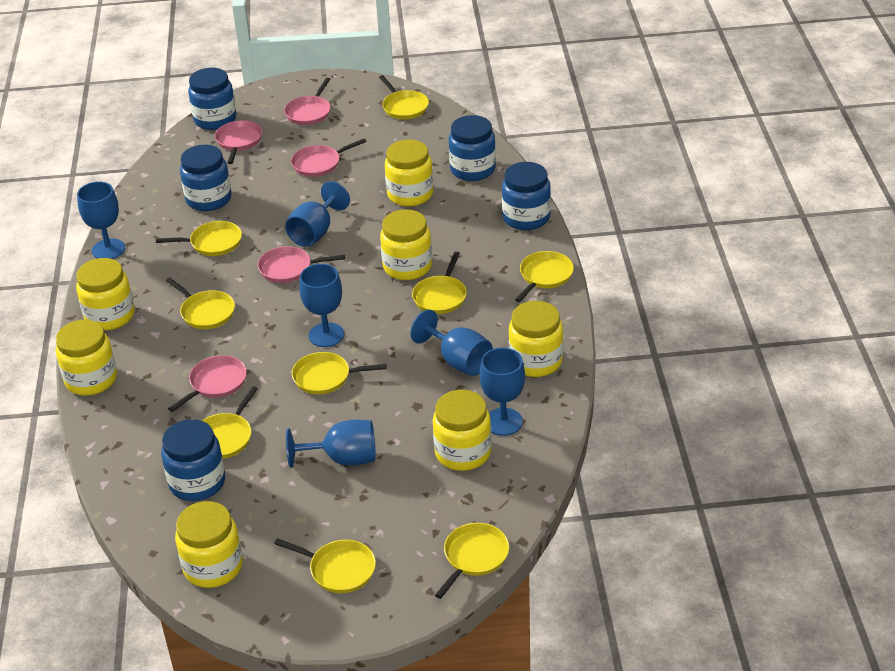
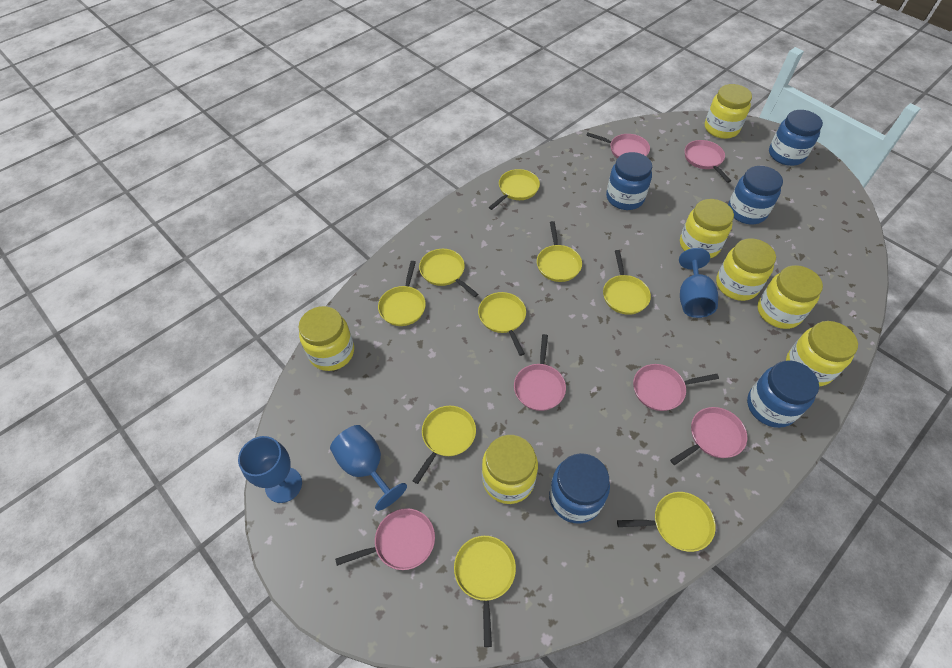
blue goblet: [77,182,125,259] [285,181,350,247] [286,420,376,468] [299,264,344,347] [410,310,493,376] [479,347,525,436] = 6 -> [238,436,302,503] [330,425,407,511] [679,248,718,318] = 3
pink pan: [168,355,247,412] [215,120,262,164] [258,246,345,283] [284,78,331,125] [291,138,366,177] = 5 -> [335,508,435,570] [514,334,566,411] [586,133,650,158] [633,364,719,411] [670,407,747,465] [685,140,731,183] = 6

